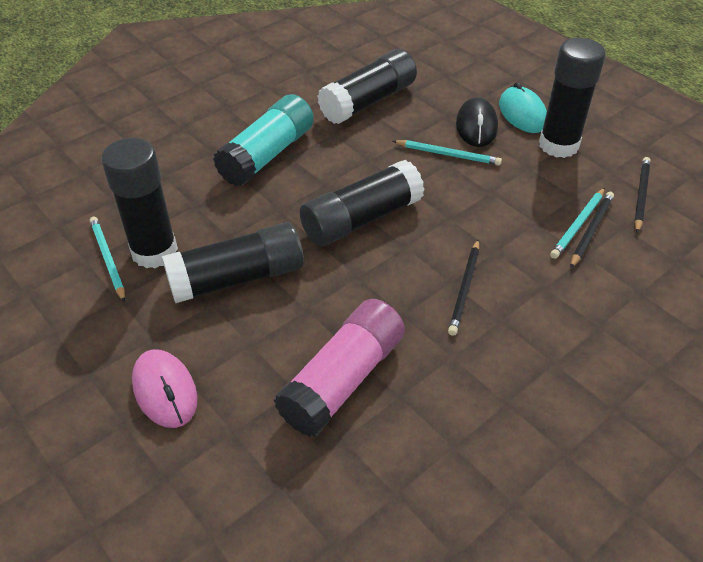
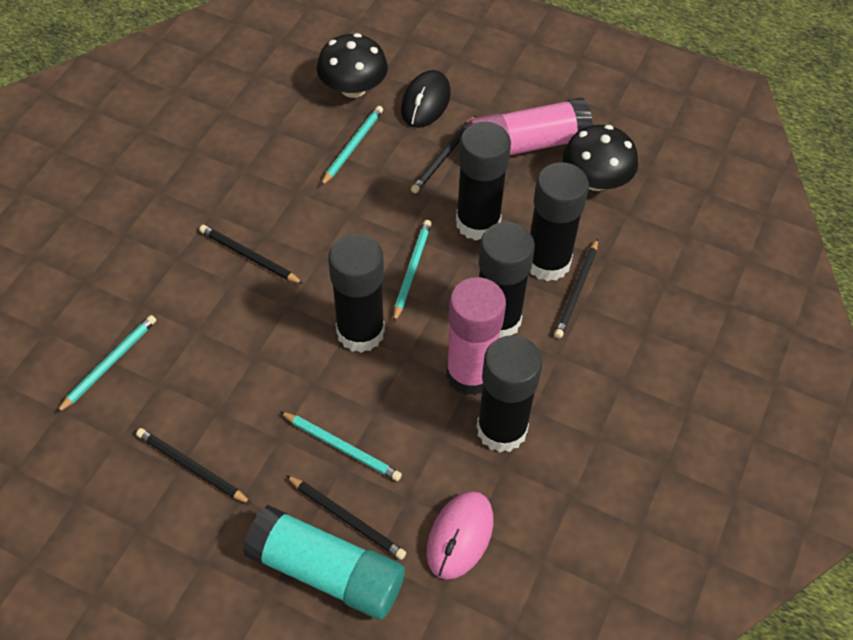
black mushroom: none = 0 -> [317,33,388,98] [563,125,638,191] = 2
black pencil: [448,240,479,336] [571,192,614,268] [634,157,651,233] = 3 -> [136,428,252,504] [199,225,304,284] [286,475,406,560] [411,116,476,193] [554,238,598,338] = 5
pink glue stick: [274,299,405,437] = 1 -> [446,277,506,395] [467,97,593,155] = 2
turquoise mouse: [499,82,547,133] = 1 -> none = 0
turquoise pencil: [90,217,125,302] [393,140,502,165] [550,188,605,259] = 3 -> [56,315,156,413] [280,411,402,481] [320,106,383,187] [393,220,432,322] = 4

